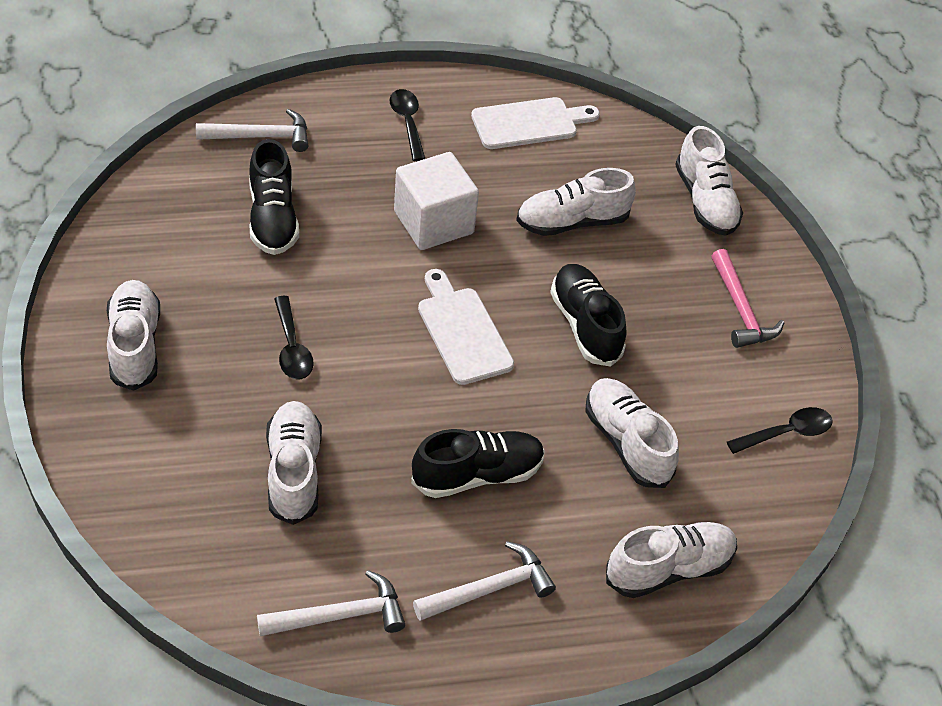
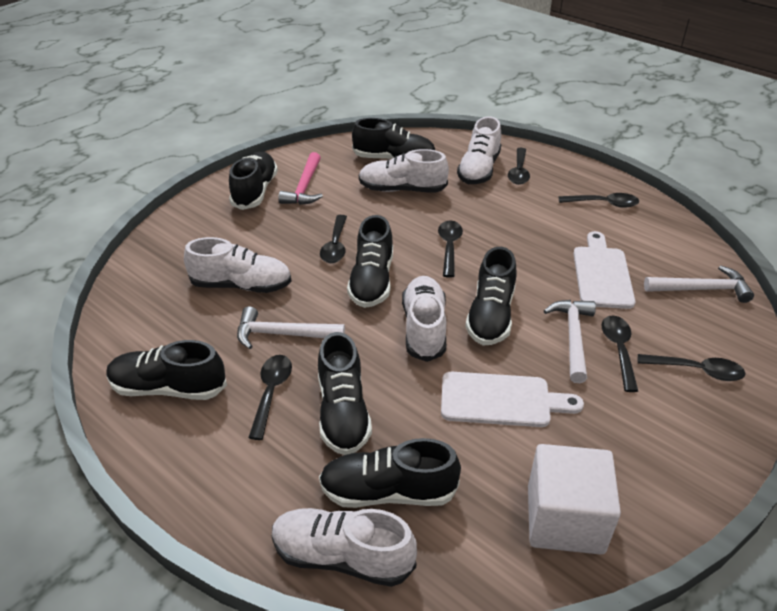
black shoe: [249,139,299,255] [411,429,545,498] [550,264,627,367] = 3 -> [106,340,227,400] [229,152,278,210] [318,332,372,455] [319,438,461,508] [347,215,393,308] [352,118,435,159] [465,247,516,346] = 7
black spoon: [274,296,314,379] [390,89,425,161] [727,407,833,454] = 3 -> [248,355,292,440] [320,215,347,263] [438,220,463,278] [508,147,530,185] [559,193,639,208] [601,315,638,392] [638,354,745,381] = 7
white shoe: [107,280,160,391] [266,401,322,525] [516,168,636,236] [585,378,679,488] [606,522,737,598] [675,126,743,236] = 6 -> [184,237,292,293] [272,508,417,587] [359,149,449,193] [402,276,446,362] [457,116,501,184] = 5

